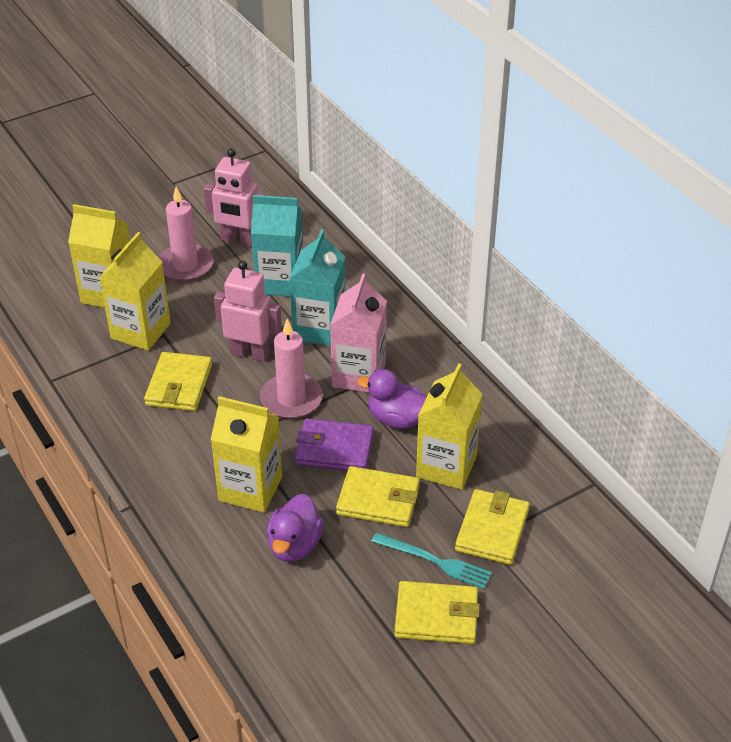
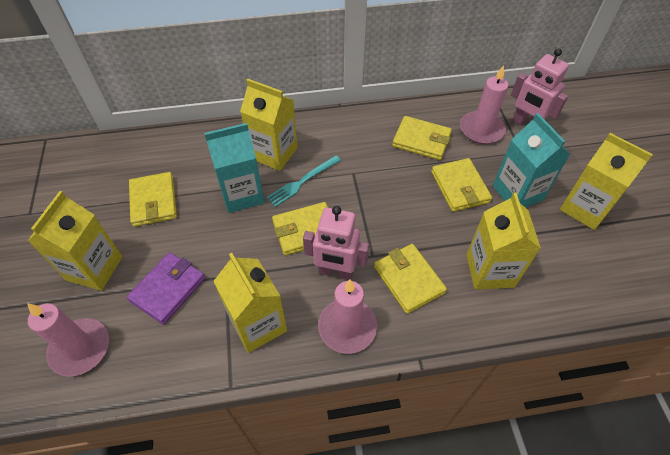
pink candle: [158,187,214,282] [260,319,323,419] = 2 -> [27,303,109,377] [318,280,377,354] [460,65,508,144] = 3
pink carton: [330,274,387,393] = 1 -> none = 0
purple duck: [267,494,324,562] [357,369,427,429] = 2 -> none = 0
yellow carton: [68,204,130,308] [99,232,171,351] [211,396,282,513] [416,363,482,490] = 4 -> [28,191,122,291] [213,253,287,353] [240,79,298,171] [466,193,541,290] [560,133,653,230] = 5
yellow wallet: [144,352,212,411] [336,466,420,527] [394,581,480,644] [455,489,530,565] = 4 -> [129,172,177,227] [272,202,328,256] [374,244,447,314] [392,116,452,160] [431,158,492,212] = 5

